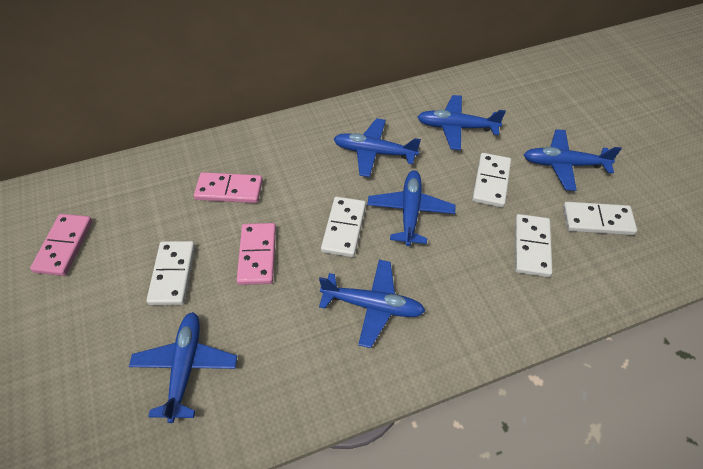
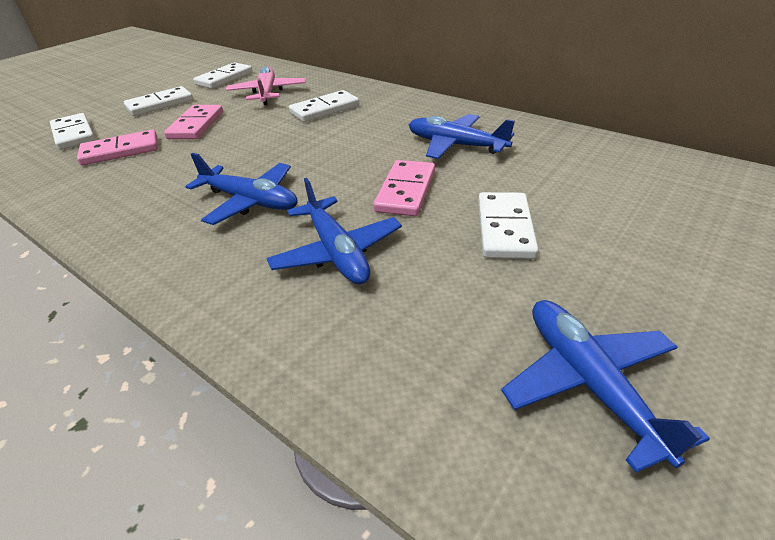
blue plane: [129,312,237,423] [319,260,425,348] [334,118,421,177] [367,171,455,246] [417,95,506,150] [524,129,622,191] = 6 -> [185,153,298,225] [266,178,402,285] [409,114,515,159] [501,300,710,473] = 4
pink plane: none = 0 -> [225,66,305,105] = 1

